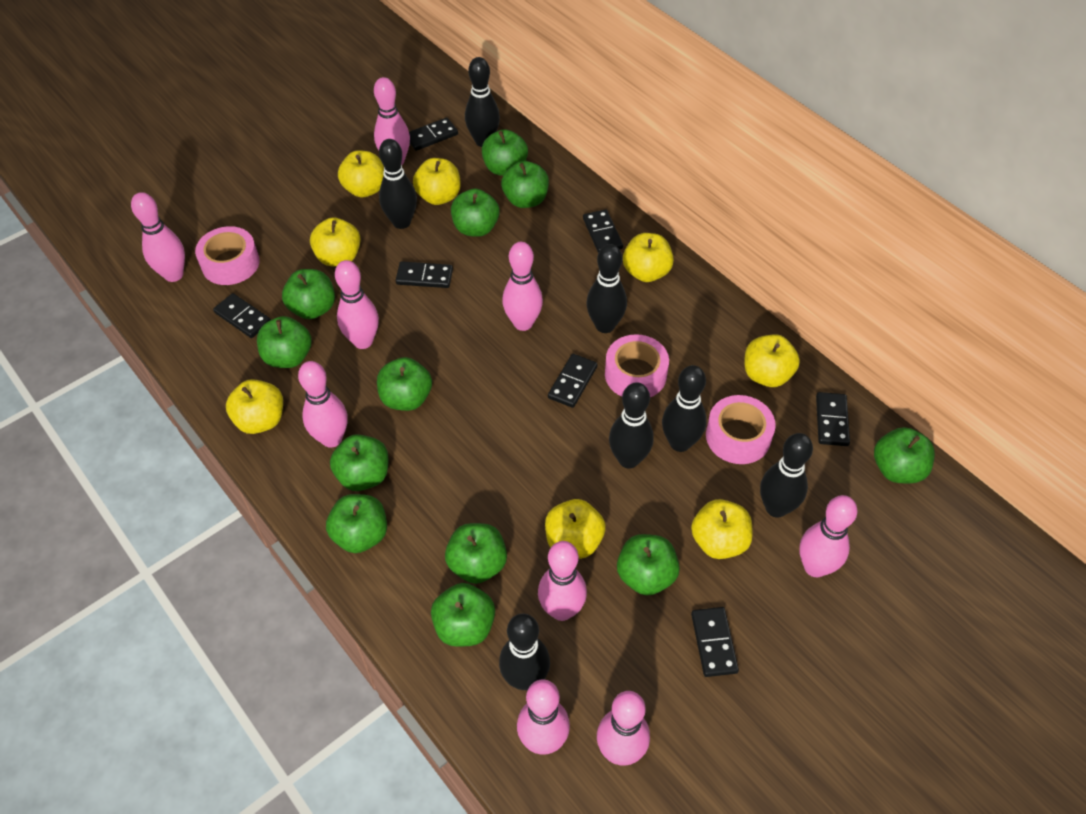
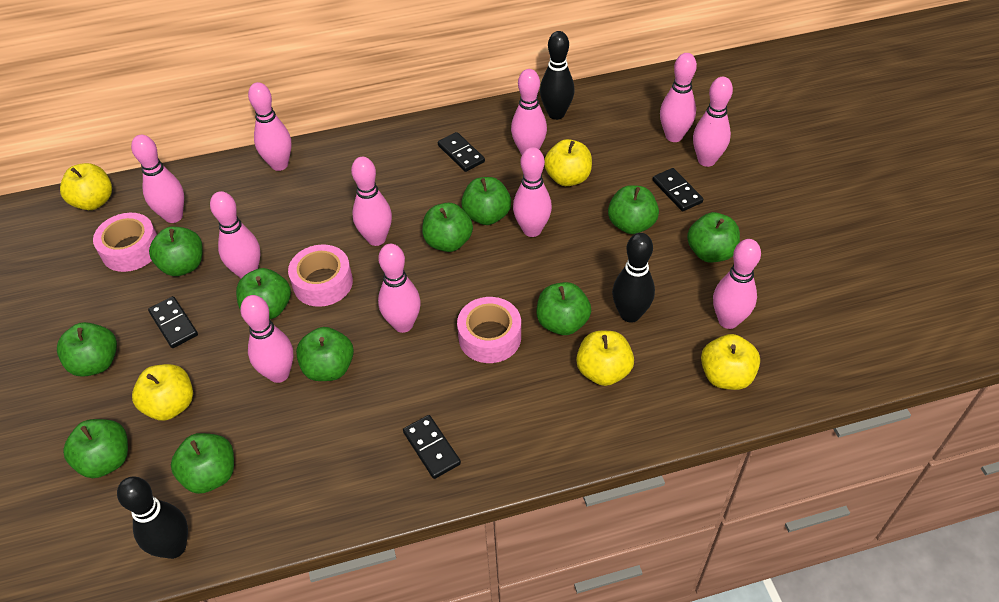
black bowling pin: [379,139,417,229] [465,57,500,147] [499,613,550,690] [586,244,627,333] [609,382,654,468] [662,365,707,452] [760,433,813,518] = 7 -> [117,477,188,559] [540,31,575,120] [612,233,655,323] = 3
black domino: [213,293,271,338] [395,261,453,288] [409,118,458,151] [548,354,598,408] [583,210,623,253] [691,607,739,677] [816,392,850,446] = 7 -> [148,296,198,348] [403,415,461,479] [438,132,485,172] [653,168,704,211] = 4
green apple: [257,316,312,368] [282,269,335,319] [326,494,387,553] [330,434,388,491] [377,357,432,411] [431,583,495,647] [445,523,507,584] [451,189,500,237] [482,129,528,176] [501,161,549,208] [617,534,680,596] [874,427,935,483] = 12 -> [57,322,117,377] [63,419,128,478] [149,226,203,276] [171,433,234,494] [236,268,291,319] [296,327,354,381] [422,203,473,252] [461,177,511,225] [537,282,591,335] [608,185,659,234] [687,212,740,262] = 11
pink bowling pin: [131,192,185,282] [298,361,347,448] [335,260,379,349] [374,77,410,165] [502,242,543,331] [517,679,570,755] [538,541,587,621] [597,691,650,766] [799,495,858,577] = 9 -> [131,135,184,223] [210,191,261,278] [240,295,293,383] [248,82,292,171] [351,157,392,246] [378,244,421,333] [511,69,547,155] [513,147,552,237] [660,53,697,142] [693,77,733,167] [713,239,761,329] = 11
yellow apple: [226,379,283,434] [310,218,361,266] [338,150,384,197] [413,158,461,205] [545,499,606,559] [623,233,674,282] [691,499,753,559] [744,334,800,387] = 8 -> [60,163,112,210] [132,364,193,421] [544,139,592,186] [576,331,634,386] [701,334,760,390] = 5

